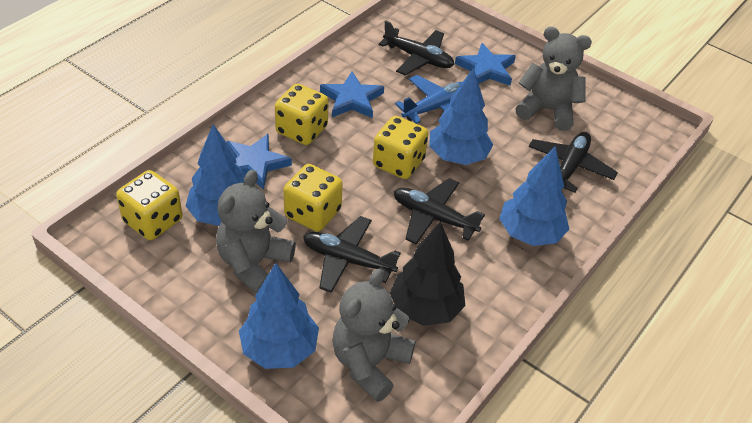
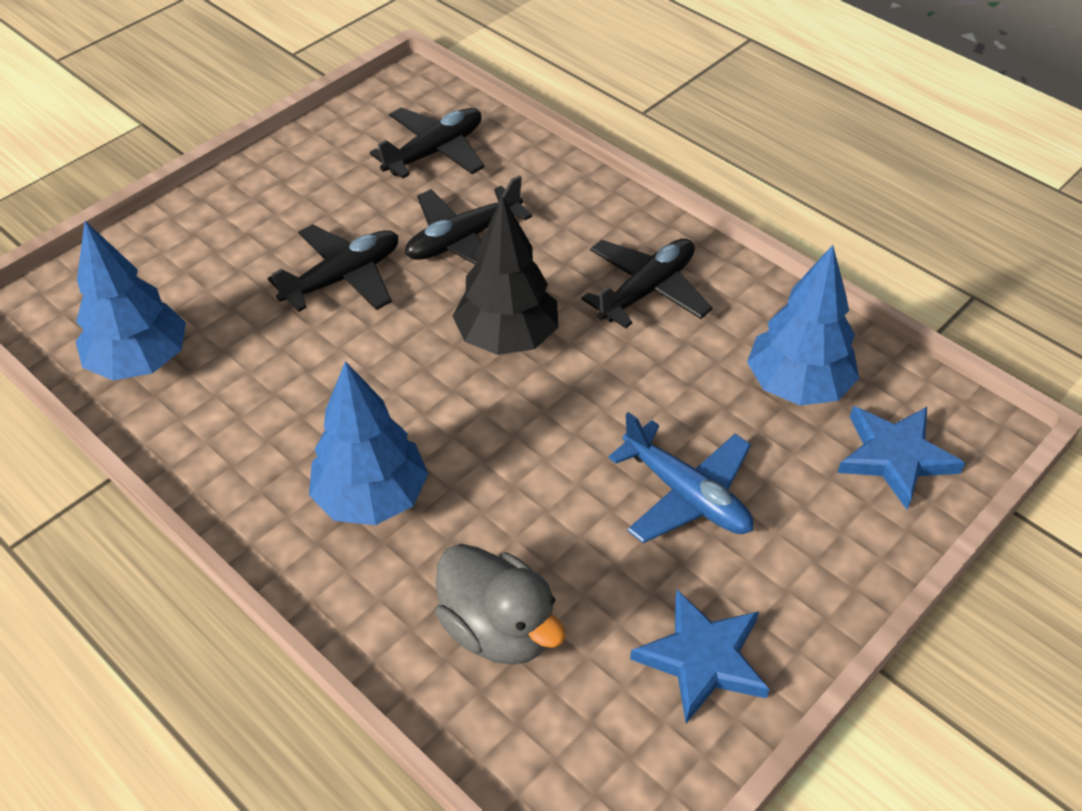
blue star: [226,133,292,190] [320,72,384,118] [455,43,516,86] = 3 -> [630,590,770,723] [837,406,965,509] = 2
blue tree: [185,124,246,226] [239,263,319,369] [429,68,493,165] [499,146,569,246] = 4 -> [76,221,186,380] [309,361,429,525] [747,245,859,406] = 3
grey duck: none = 0 -> [435,544,566,665] = 1
grey teddy bear: [216,170,296,294] [332,268,415,402] [515,27,592,131] = 3 -> none = 0
yellow dice: [116,170,182,240] [275,84,328,145] [283,164,343,232] [373,116,428,179] = 4 -> none = 0

